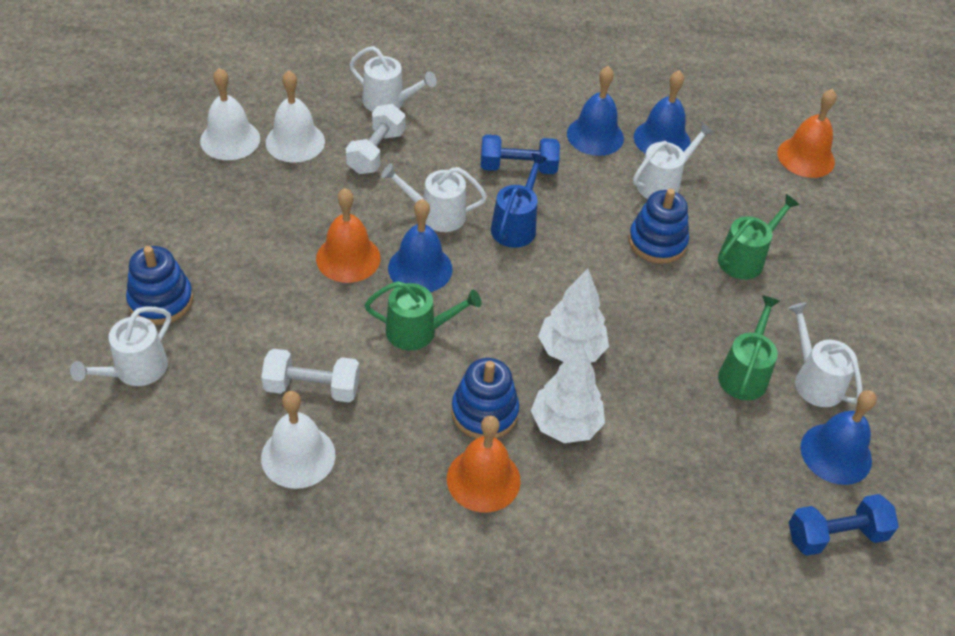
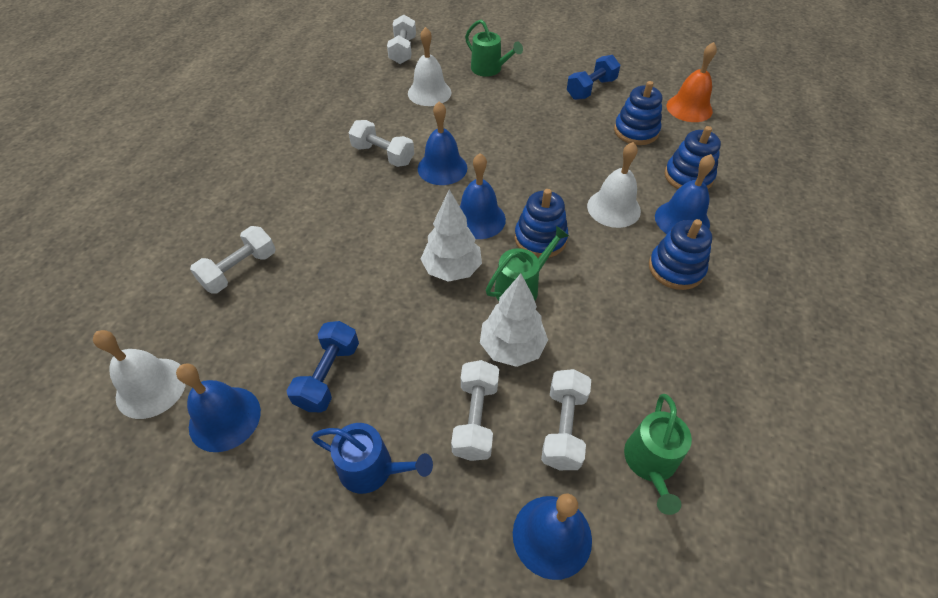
blue bell: [388,199,453,292] [567,66,624,156] [634,70,691,154] [800,390,877,485] = 4 -> [176,363,261,452] [418,101,467,185] [460,153,506,239] [513,493,592,580] [655,154,715,234] = 5
blue stacking toy: [126,246,193,325] [451,358,519,439] [629,189,689,264] = 3 -> [514,189,568,258] [614,81,662,145] [649,219,712,290] [665,126,721,189] = 4
orange bell: [316,188,381,283] [447,416,521,512] [777,89,837,178] = 3 -> [667,42,717,122] = 1
white dumbbell: [261,349,360,402] [346,104,405,174] = 2 -> [190,226,276,294] [348,120,414,167] [387,15,416,64] [451,360,499,461] [541,369,591,470] = 5
white watering can: [70,306,171,386] [349,46,437,112] [381,163,487,232] [633,122,714,199] [788,302,862,407] = 5 -> none = 0

